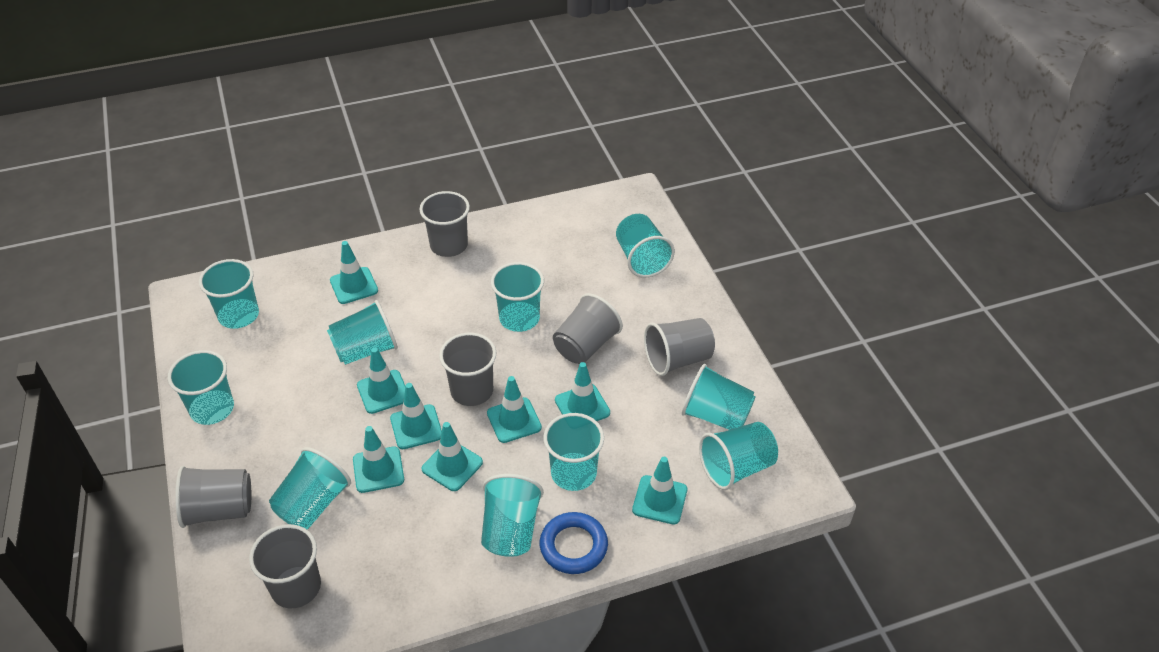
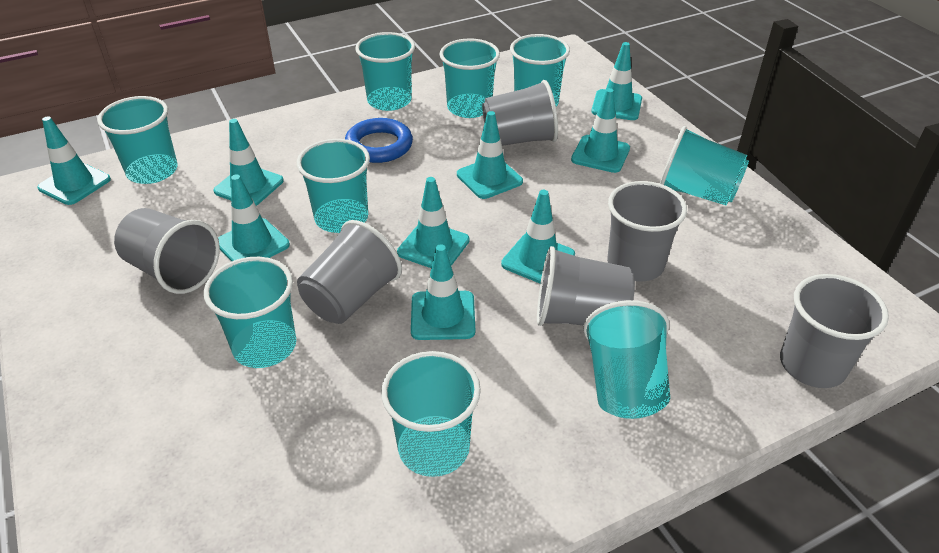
turquoise cup: [168,350,234,425] [199,259,259,329] [269,447,351,529] [327,300,398,365] [481,474,544,557] [491,262,544,332] [543,413,604,491] [616,214,675,278] [682,364,756,430] [699,422,778,490] = 10 -> [97,96,178,184] [204,257,296,368] [297,139,370,233] [355,32,415,111] [381,351,481,477] [439,38,500,118] [510,34,570,106] [583,300,670,419] [660,126,749,205] = 9
turquoise traffic cone: [330,241,378,304] [353,426,404,493] [357,347,405,414] [390,383,442,449] [422,422,483,491] [487,376,542,443] [555,362,610,421] [632,457,687,524] = 8 -> [37,117,111,205] [214,119,284,206] [218,174,290,261] [397,177,469,268] [411,244,475,340] [457,111,523,199] [501,190,575,283] [571,88,630,173] [591,42,642,120] = 9

